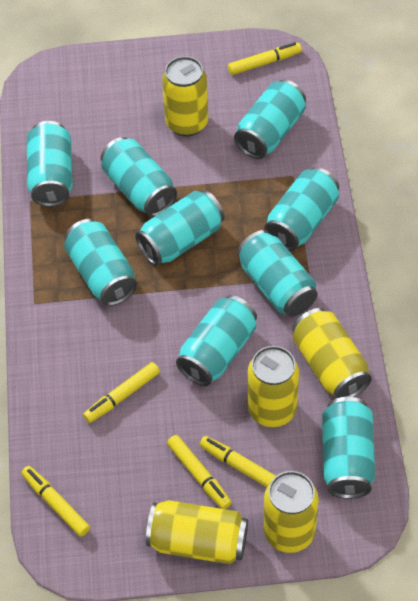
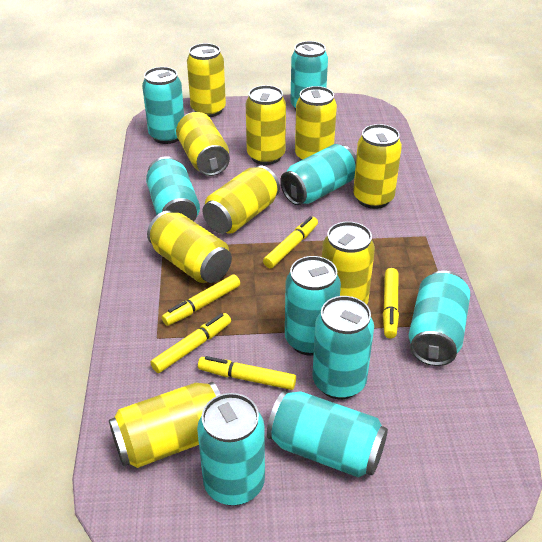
yellow can: [146,500,248,564] [162,56,208,137] [248,346,299,427] [264,471,319,553] [293,308,372,398] = 5 -> [109,382,221,468] [147,211,232,283] [176,112,230,176] [187,43,226,117] [202,165,280,234] [246,85,286,165] [295,86,337,161] [322,221,375,305] [353,124,402,209] = 9

